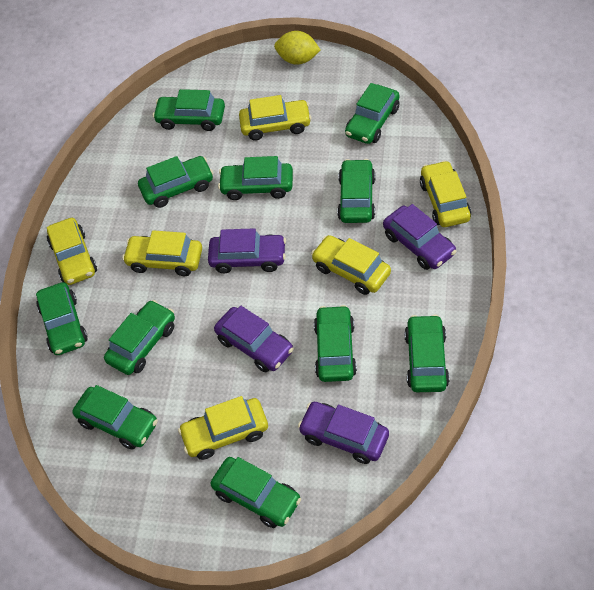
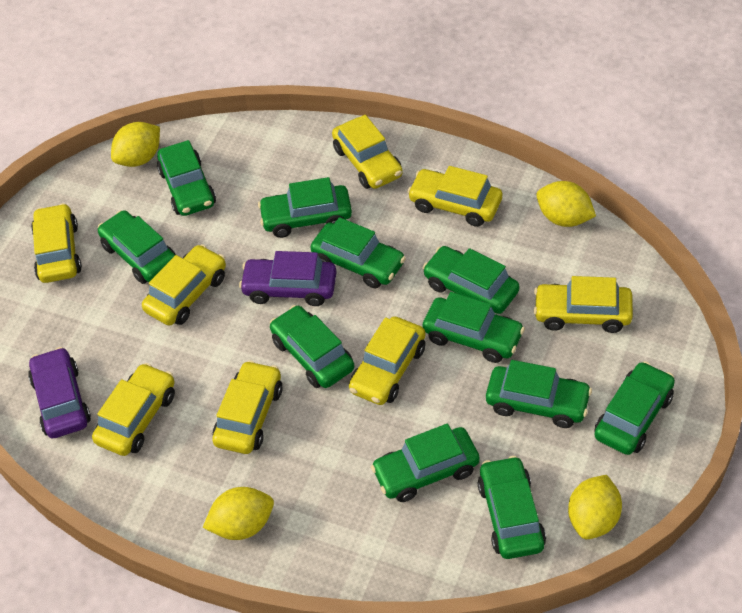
purple car: [208,228,286,273] [214,306,294,373] [298,402,389,464] [383,204,457,270] = 4 -> [28,347,91,438] [239,251,336,306] = 2
yellow car: [47,218,97,285] [122,230,202,276] [178,396,268,460] [239,95,311,140] [311,235,391,295] [420,160,471,227] = 6 -> [31,203,82,283] [92,363,175,456] [142,244,226,326] [212,360,283,454] [332,115,403,189] [349,317,426,405] [407,166,502,227] [533,276,633,333] = 8
yellow lemon: [274,31,321,65] = 1 -> [111,122,160,167] [203,487,274,540] [536,181,596,227] [568,475,622,539] = 4

